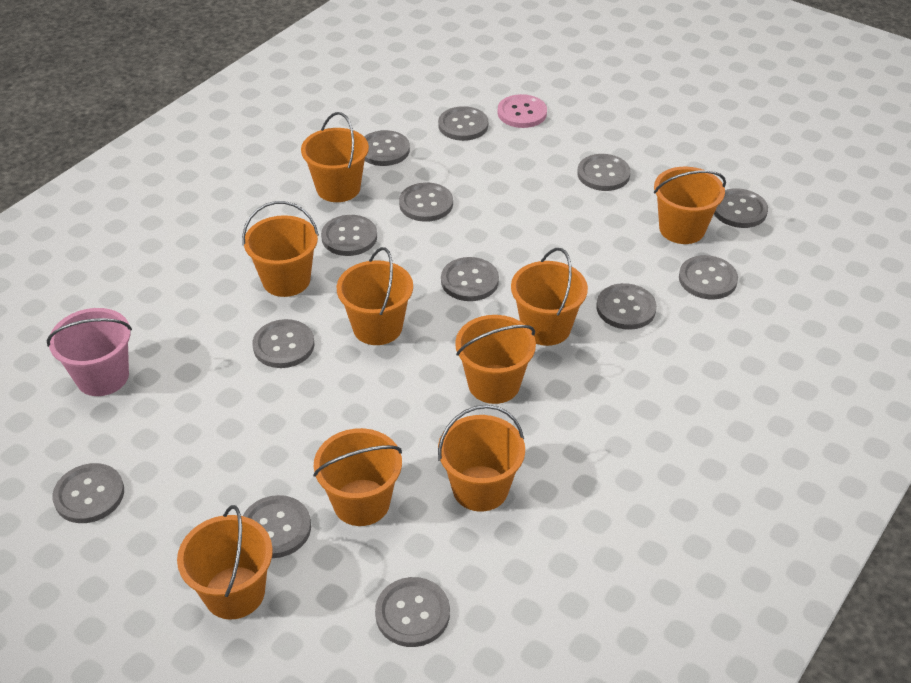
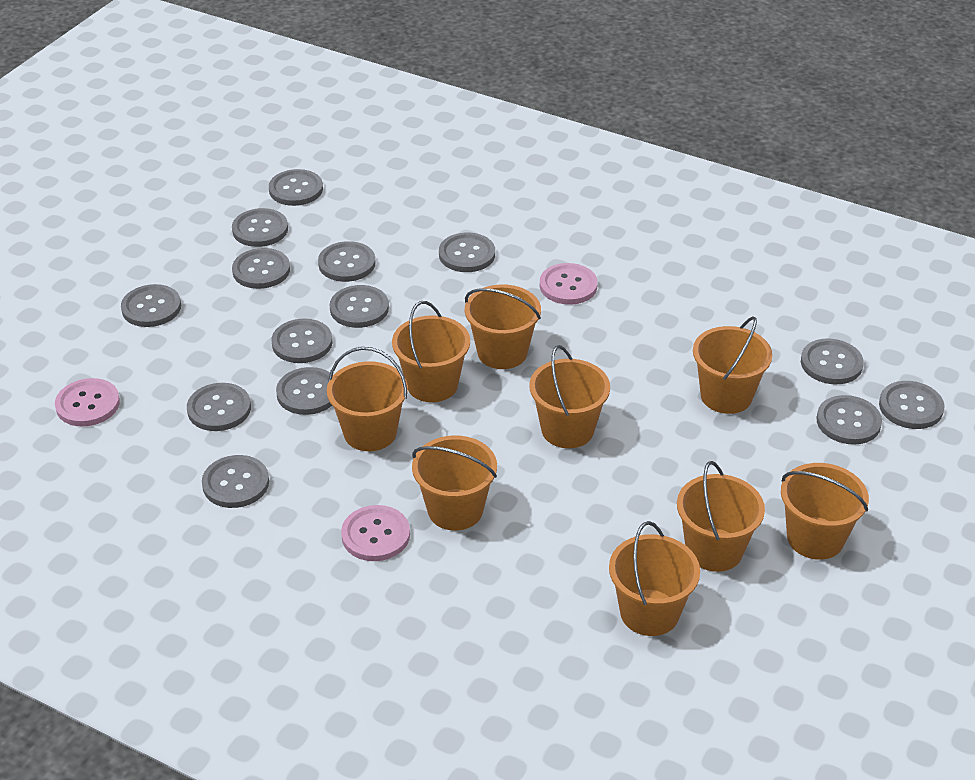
grey button: [52,463,124,523] [243,495,311,558] [252,319,315,368] [321,215,377,256] [364,130,410,166] [375,577,450,647] [399,182,453,222] [438,106,488,141] [441,257,499,301] [577,154,631,191] [596,283,657,330] [679,255,738,299] [714,188,768,228] = 13 -> [121,284,181,327] [187,383,251,431] [202,455,269,508] [232,208,288,247] [232,248,290,289] [269,169,323,206] [272,319,332,363] [276,367,332,415] [318,241,375,282] [330,285,389,328] [439,233,495,272] [801,339,864,384] [816,395,882,445] [879,381,945,429] = 14
pink bucket: [47,308,132,396] = 1 -> none = 0
pink button: [498,94,547,128] = 1 -> [55,378,120,427] [341,505,410,561] [540,263,598,305] = 3

